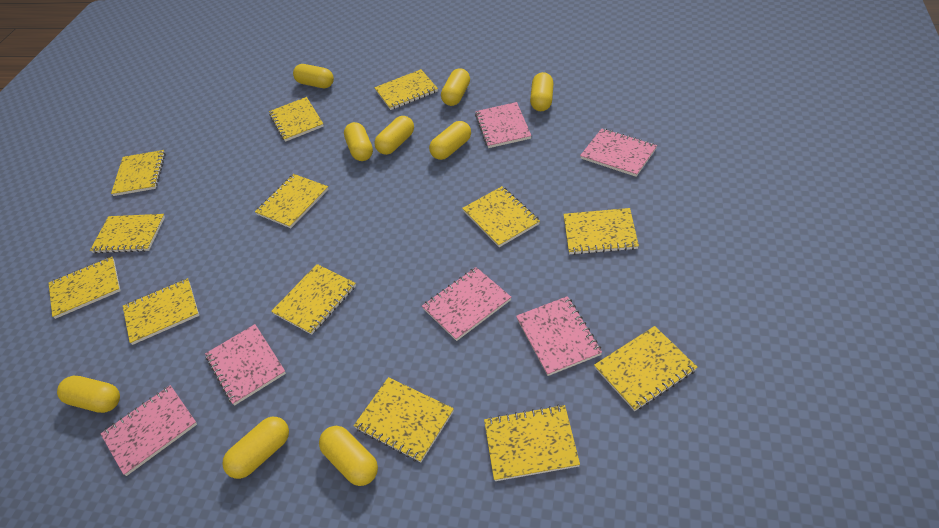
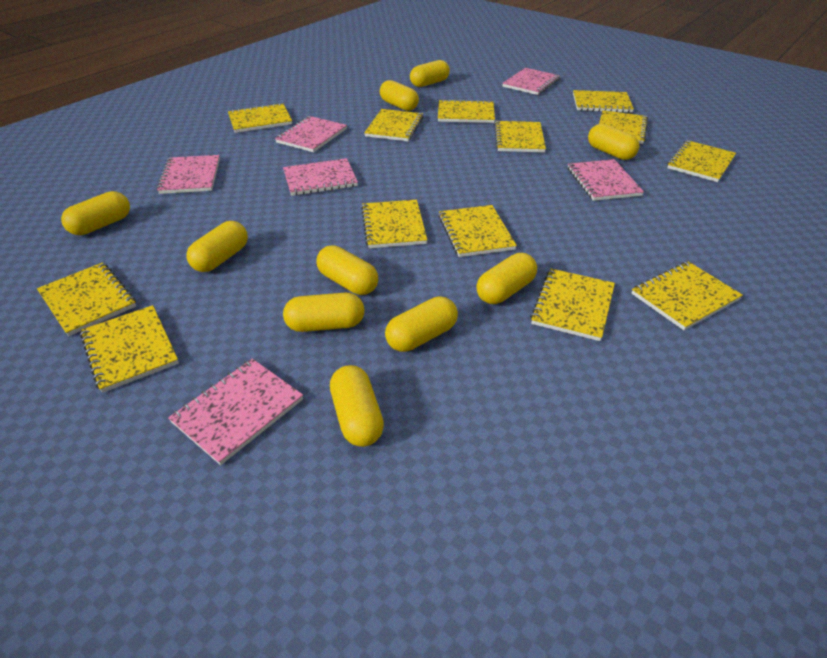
yellow capsule: [57,376,120,413] [222,417,289,479] [293,64,334,88] [319,426,378,486] [344,122,373,161] [374,116,414,155] [429,121,471,160] [441,68,470,106] [530,72,554,111] = 9 -> [61,191,130,235] [187,221,248,272] [283,293,364,332] [316,245,378,295] [330,365,384,447] [380,80,419,111] [385,296,458,352] [410,60,450,87] [476,253,537,304] [588,124,640,160] = 10

